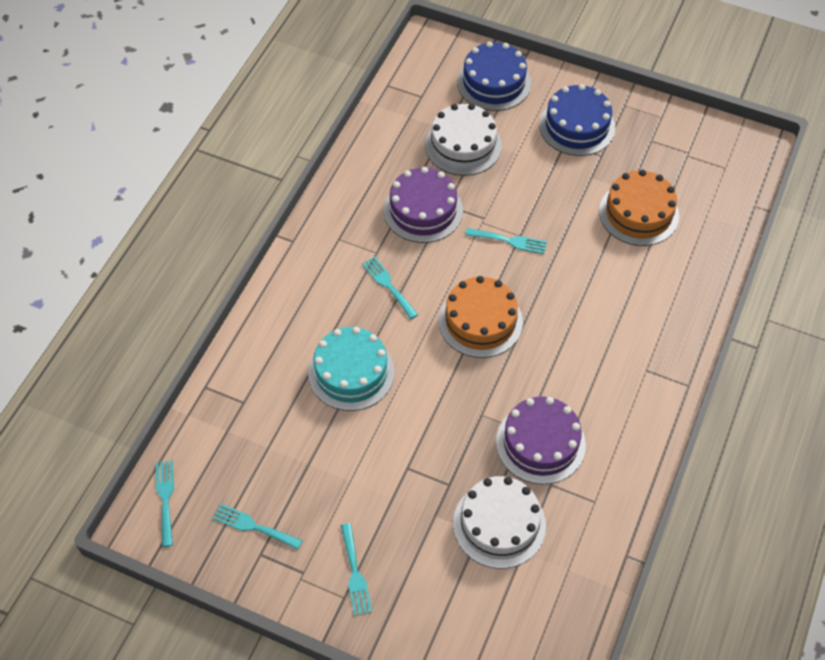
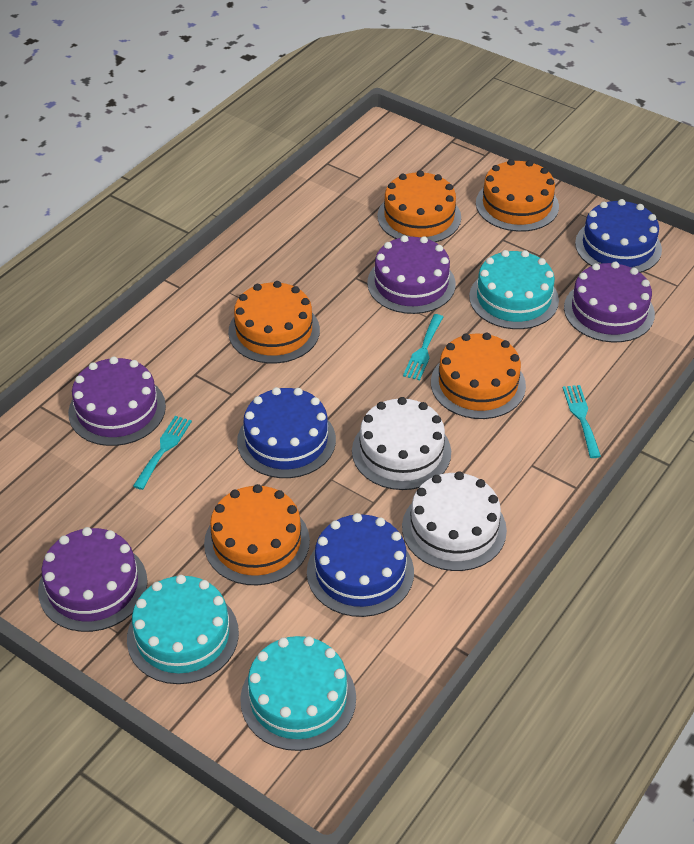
blue cake: [457,41,531,111] [539,84,615,156] = 2 -> [237,387,336,478] [307,513,414,617] [575,199,662,273] = 3
orange cake: [439,276,523,358] [599,170,679,246] = 2 -> [204,484,310,585] [228,281,320,363] [377,170,461,242] [431,333,526,419] [476,159,559,232] = 5
purple cake: [384,167,463,243] [496,396,586,484] = 2 -> [38,527,148,632] [68,357,166,446] [367,235,456,314] [564,262,655,343] = 4
turquoise cake: [308,327,395,411] = 1 -> [127,575,239,684] [240,636,356,751] [469,250,559,329] = 3
turquoise fork: [156,461,174,547] [213,504,303,550] [341,523,372,616] [362,256,418,319] [465,228,547,254] = 5 -> [133,416,192,490] [403,314,443,380] [563,385,601,458] = 3

